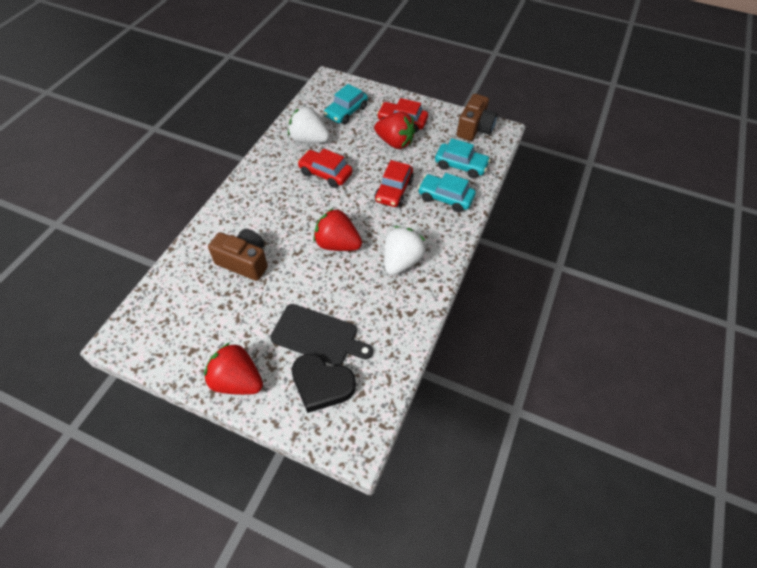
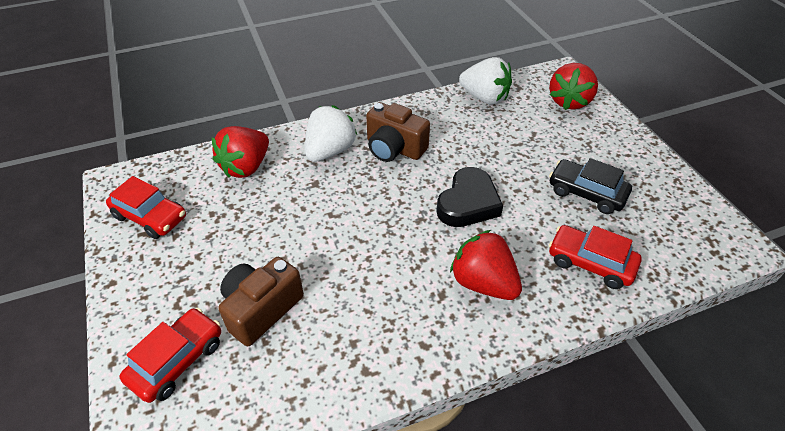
black car: none = 0 -> [549,158,632,214] = 1
black cutting board: [270,304,373,365] = 1 -> none = 0
turquoise car: [324,84,368,125] [418,173,476,213] [435,138,490,178] = 3 -> none = 0

